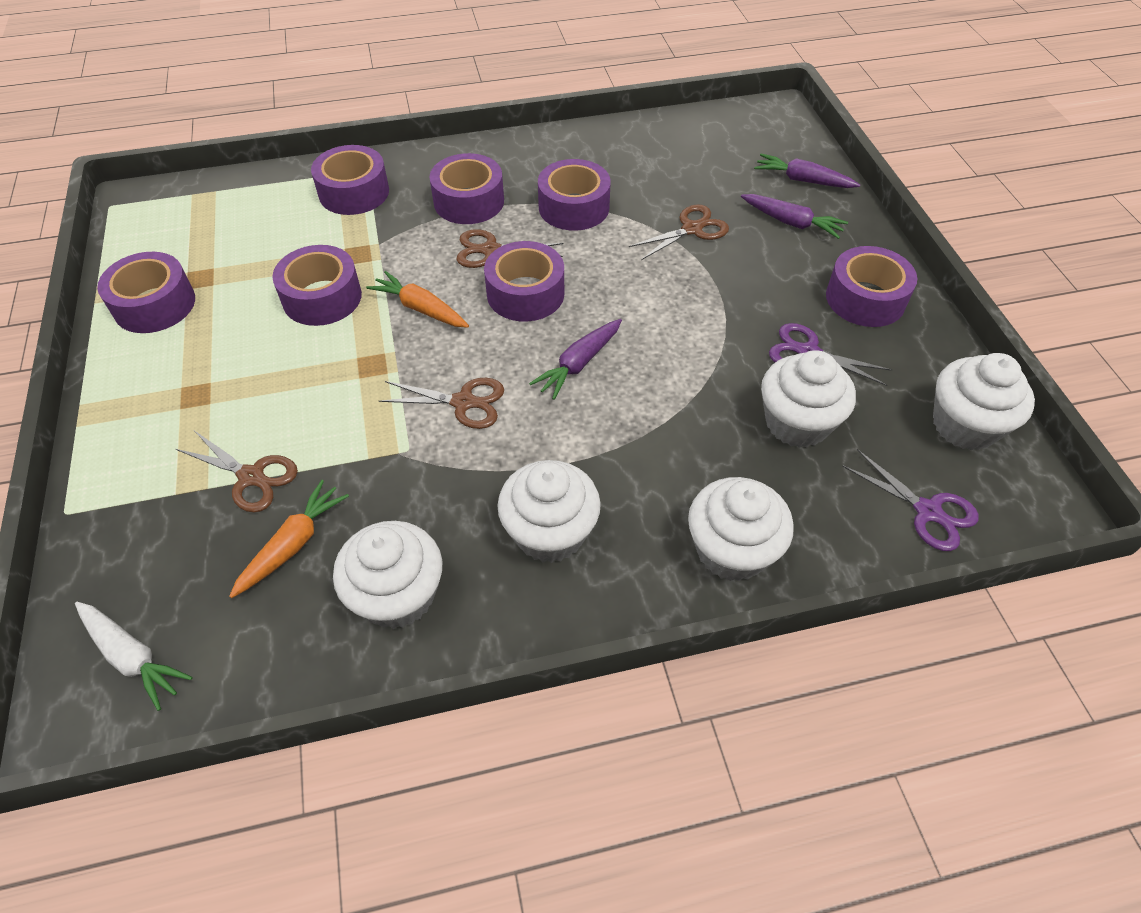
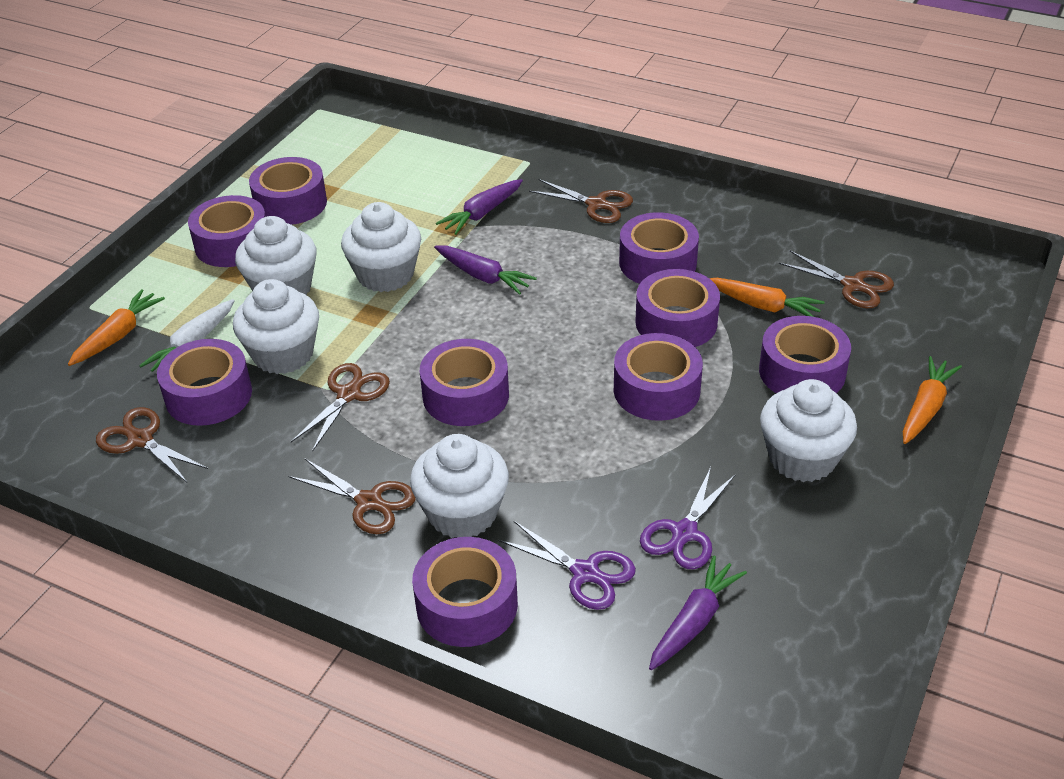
brown scissors: [176,431,298,512] [379,378,504,429] [456,229,563,268] [629,204,729,260] = 4 -> [96,407,208,482] [289,459,416,534] [291,363,390,452] [529,179,633,223] [779,251,894,308] = 5
orange carrot: [229,480,349,598] [366,271,469,328] = 2 -> [68,289,165,366] [709,278,825,317] [903,356,962,444] = 3
purple tape: [97,252,195,333] [272,245,362,326] [311,145,389,215] [430,153,504,224] [484,241,564,321] [538,159,611,231] [826,246,917,327] = 7 -> [157,339,252,426] [188,195,266,267] [249,157,327,225] [412,537,518,647] [420,339,509,426] [614,333,703,421] [619,212,699,284] [635,269,720,347] [759,316,851,393] = 9

